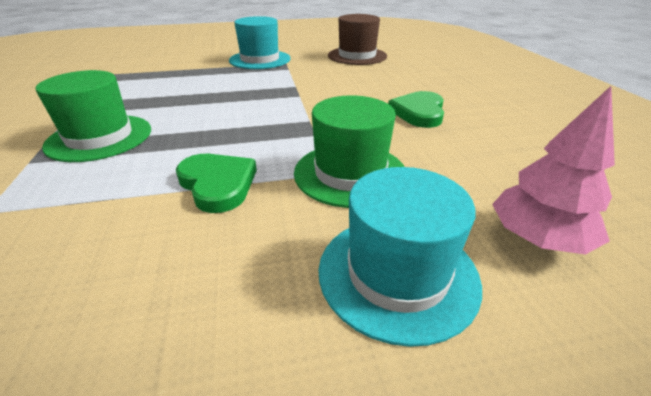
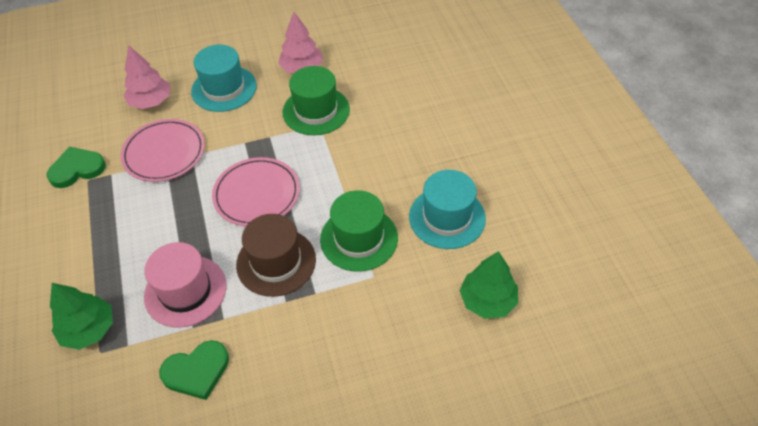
green tree: none = 0 -> [50,283,113,350] [459,251,518,319] = 2
pink hat: none = 0 -> [144,242,226,328] = 1
pink plate: none = 0 -> [120,119,205,182] [212,157,300,226] = 2
pink tree: [492,86,615,255] = 1 -> [123,45,170,109] [278,12,323,73] = 2

